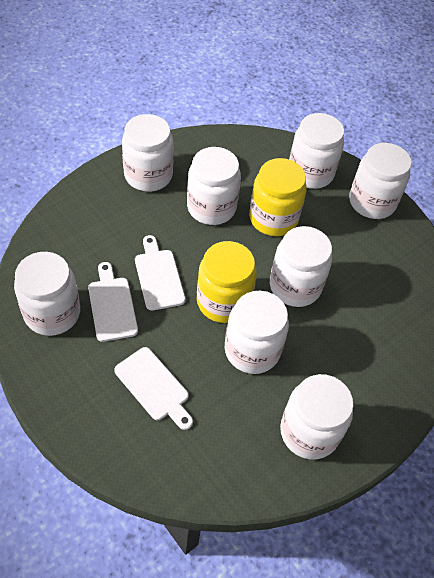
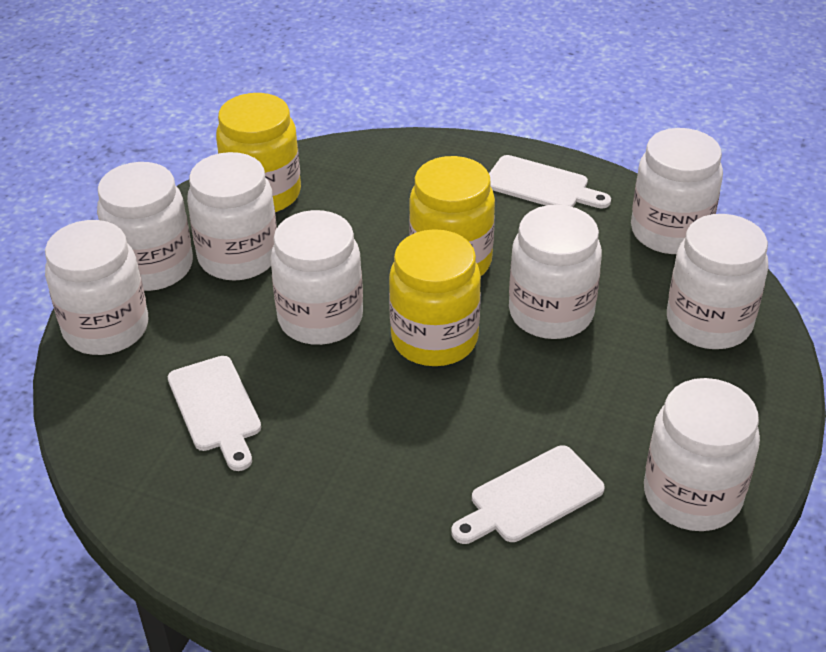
yellow jar: [197,241,257,323] [249,158,307,236] = 2 -> [216,93,301,212] [389,229,481,366] [409,156,495,276] = 3

